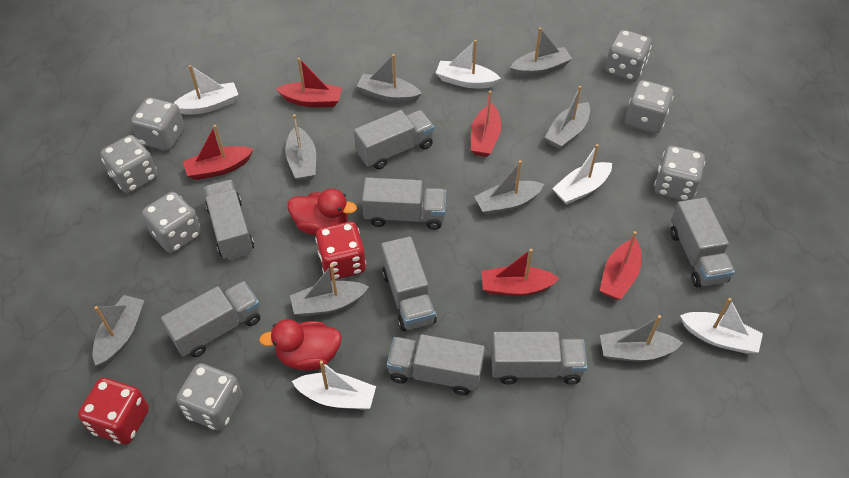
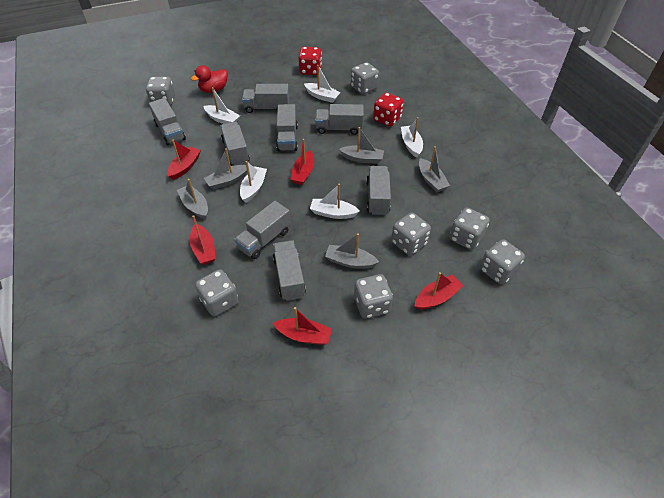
grey boat: [93,295,144,366] [285,114,316,181] [290,264,369,317] [357,54,422,103] [474,160,544,215] [510,28,572,77] [545,86,590,149] [600,315,683,361] = 8 -> [177,179,208,219] [204,148,247,190] [325,233,379,269] [339,127,384,164] [419,146,450,192] = 5
red duck: [259,319,342,371] [288,189,357,235] = 2 -> [191,65,228,93] = 1

